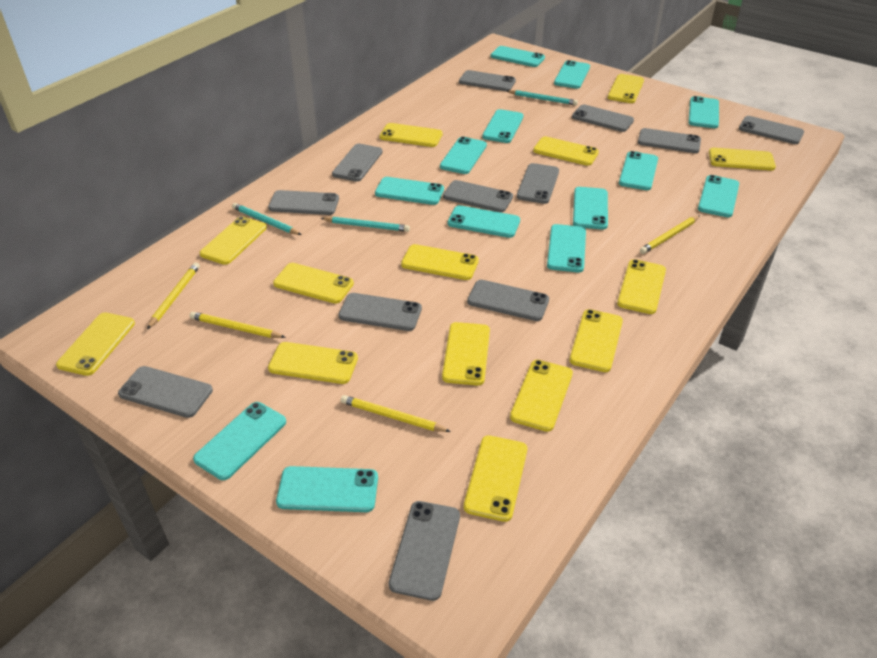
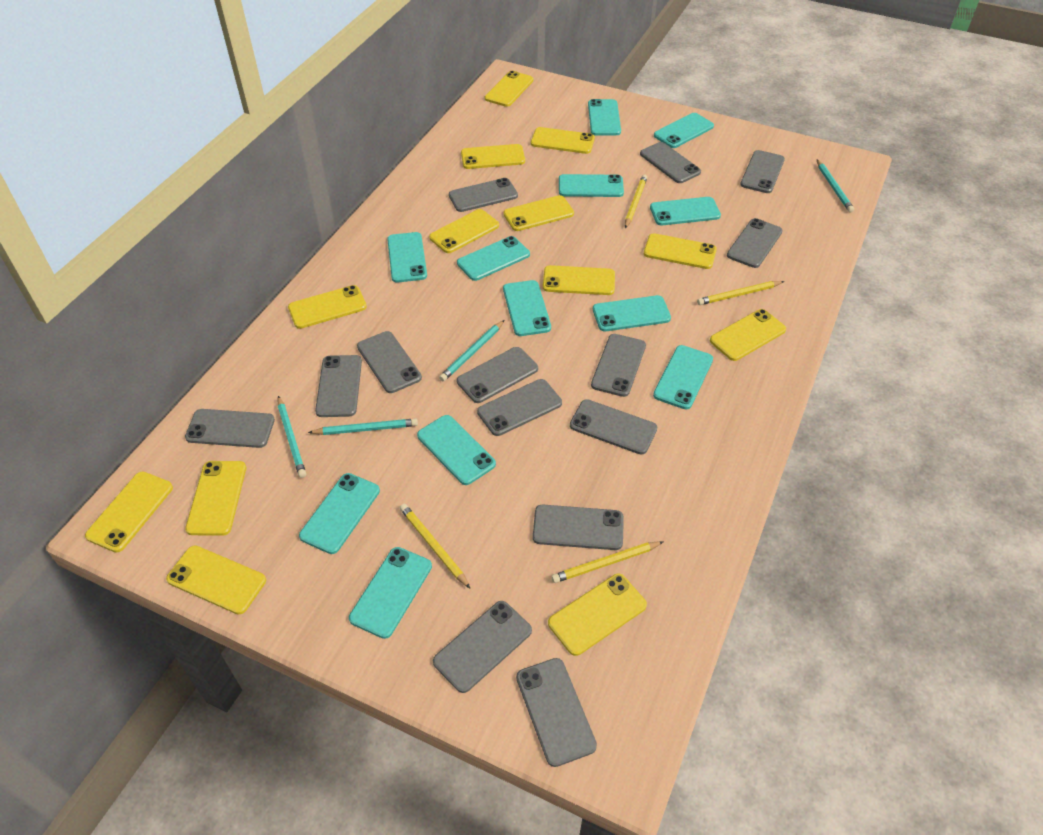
grey phone: [118,366,213,418] [268,190,339,215] [332,144,383,182] [338,293,422,331] [389,501,460,601] [443,180,513,212] [459,70,516,91] [467,280,549,321] [517,163,559,204] [572,105,634,132] [638,128,701,153] [739,116,804,144] = 12 -> [185,409,275,448] [315,355,362,417] [357,331,422,393] [433,601,532,693] [449,178,518,212] [457,347,538,403] [477,379,562,436] [516,658,597,767] [533,505,624,550] [570,399,657,455] [591,334,646,397] [640,142,701,183] [727,218,783,268] [740,150,785,193] = 14
turquoise pencil: [232,203,302,235] [321,217,410,232] [507,90,578,106] = 3 -> [278,396,306,478] [308,418,418,435] [439,320,505,381] [817,160,854,213] = 4
turquoise phone: [193,402,286,480] [276,466,378,512] [375,177,444,205] [440,137,487,174] [448,205,520,238] [482,109,523,143] [490,46,545,67] [547,224,586,272] [554,60,590,89] [573,187,608,230] [619,151,658,190] [688,96,719,128] [698,175,739,217] = 13 -> [299,473,380,554] [349,547,432,639] [387,232,427,283] [417,415,496,485] [457,236,530,281] [503,280,551,336] [559,174,624,197] [588,99,621,136] [593,295,671,331] [650,197,721,225] [653,345,713,409] [654,113,714,148] = 12
yellow phone: [56,312,135,376] [200,216,267,265] [268,342,358,384] [273,263,354,304] [379,123,443,147] [401,244,479,280] [442,322,490,385] [464,435,527,522] [510,360,573,432] [533,136,599,166] [569,309,623,372] [608,74,644,103] [617,259,666,314] [709,148,776,171] = 14 -> [85,471,173,553] [166,545,266,615] [185,461,246,536] [288,285,367,329] [429,209,499,253] [461,144,525,169] [485,71,533,107] [503,195,574,231] [531,127,595,154] [543,265,615,295] [548,574,647,656] [644,233,717,269] [710,309,786,361] = 13

